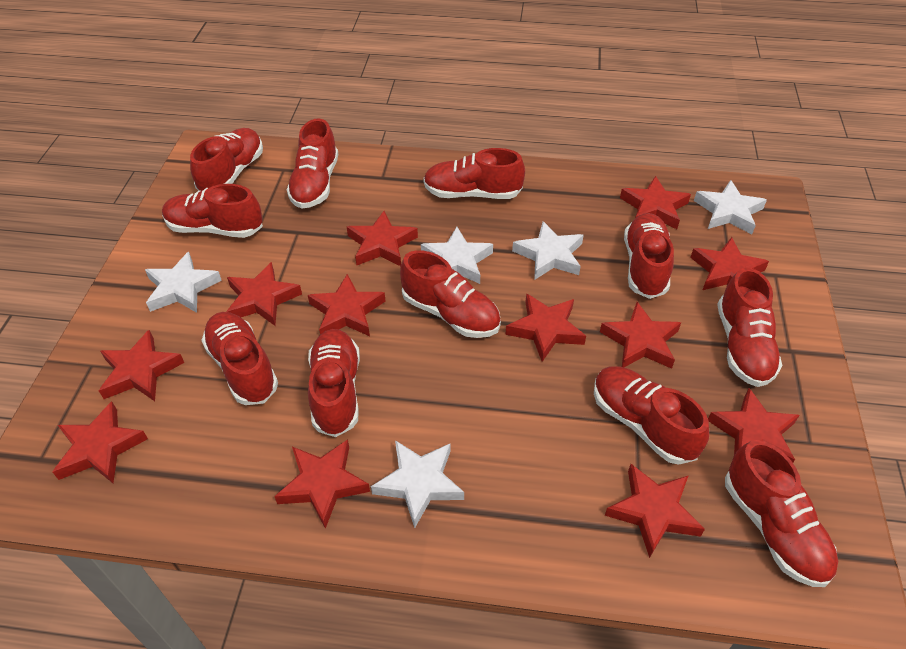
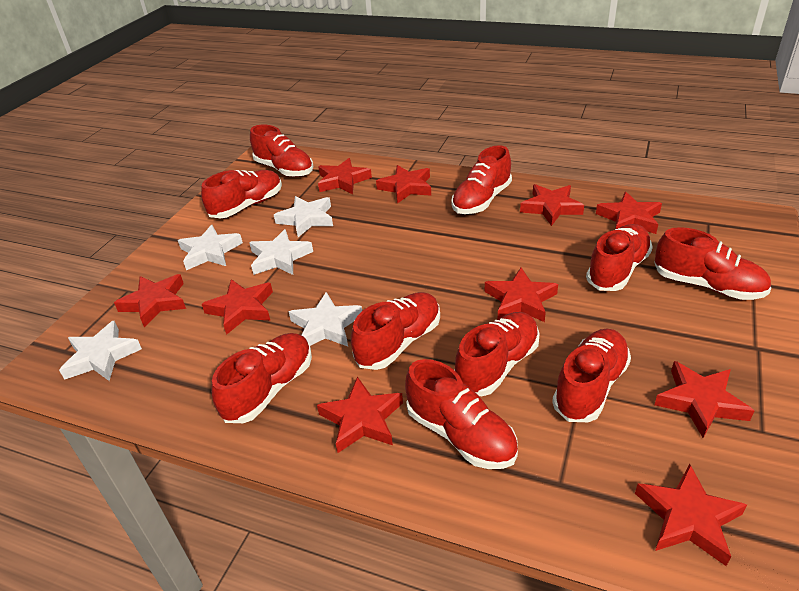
red shoe: [162,184,263,238] [190,128,263,191] [201,312,278,405] [287,118,338,209] [308,329,360,437] [400,250,501,338] [423,148,525,199] [594,366,709,465] [624,213,674,299] [717,268,783,387] [725,440,838,587] = 11 -> [201,170,282,218] [211,333,312,423] [250,125,313,177] [351,292,440,370] [405,359,518,469] [451,145,512,214] [455,312,540,396] [552,329,631,422] [586,224,653,291] [654,227,771,300] = 10
red star: [53,402,148,483] [99,330,184,401] [226,262,302,326] [274,439,370,529] [308,274,386,336] [347,211,418,266] [505,293,586,362] [600,302,681,369] [605,464,705,558] [620,176,691,229] [690,237,769,290] [708,388,799,463] = 12 -> [114,274,186,327] [202,279,273,335] [317,377,403,453] [318,158,372,194] [376,165,431,203] [485,268,558,322] [520,184,584,226] [596,192,662,234] [635,464,747,566] [654,361,754,438] = 10

